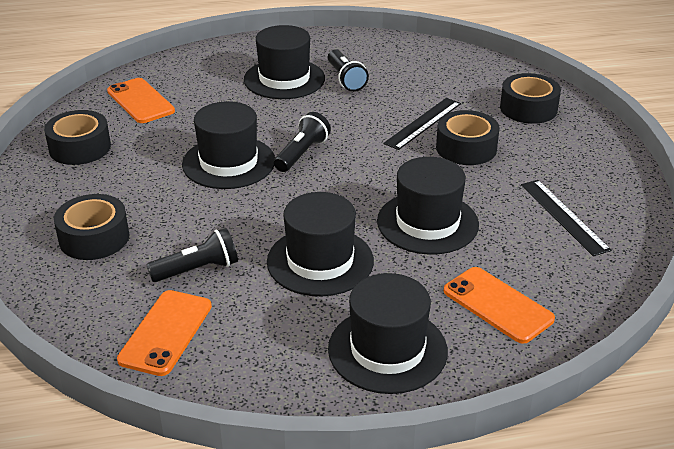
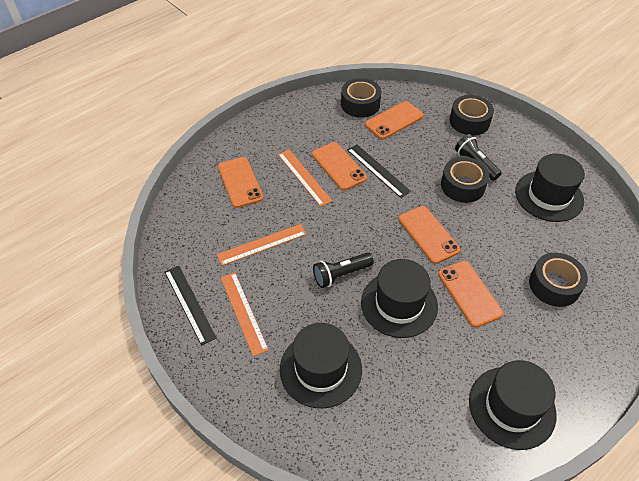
black flashlight: [147,228,238,282] [274,112,331,172] [328,49,369,92] = 3 -> [313,253,374,288] [455,134,502,181] = 2
black hat: [182,101,275,189] [244,25,325,99] [267,192,374,296] [328,273,448,394] [377,157,479,255] = 5 -> [280,323,362,409] [361,259,438,338] [469,360,557,450] [515,154,585,222] = 4
orange phone: [107,78,175,123] [117,290,212,376] [444,267,555,344] = 3 -> [218,157,263,208] [312,142,367,191] [365,101,424,139] [399,206,460,264] [438,261,503,327] = 5
orange ruler: none = 0 -> [217,224,307,266] [220,272,269,356] [278,150,332,207] = 3

